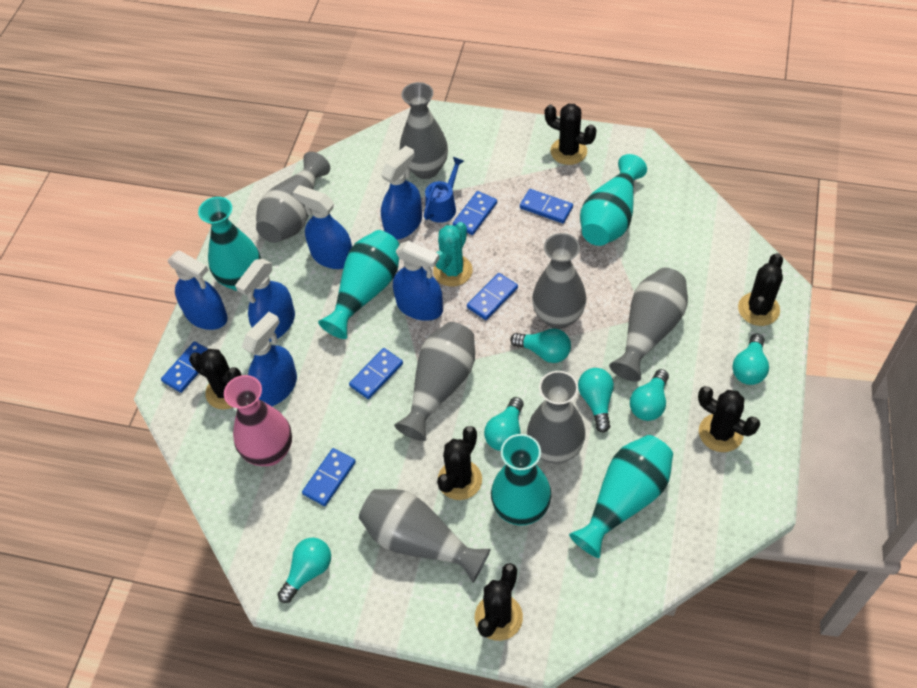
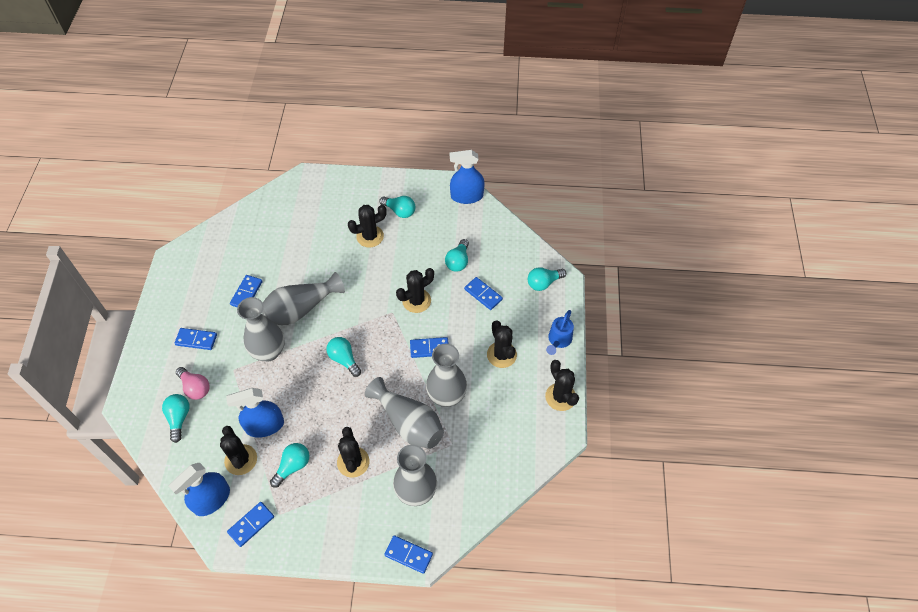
blue spray bottle: [168,250,228,330] [235,259,295,342] [242,312,297,406] [293,185,352,269] [381,146,422,240] [393,241,443,321] = 6 -> [169,463,230,516] [226,388,284,438] [450,150,485,204] = 3
grey vase: [256,152,330,243] [359,489,491,583] [394,322,475,441] [399,82,448,179] [527,371,586,464] [532,233,586,329] [609,268,688,382] = 7 -> [237,297,285,361] [262,272,345,325] [365,377,444,449] [393,444,437,506] [426,344,467,407] = 5
pink light bulb: none = 0 -> [176,367,210,400] = 1
pink vase: [224,375,292,466] = 1 -> none = 0
turquoise cactus: [433,222,473,287] = 1 -> none = 0
turquoise vase: [198,197,261,291] [318,230,399,339] [491,434,551,525] [569,435,673,558] [580,154,647,246] = 5 -> none = 0

